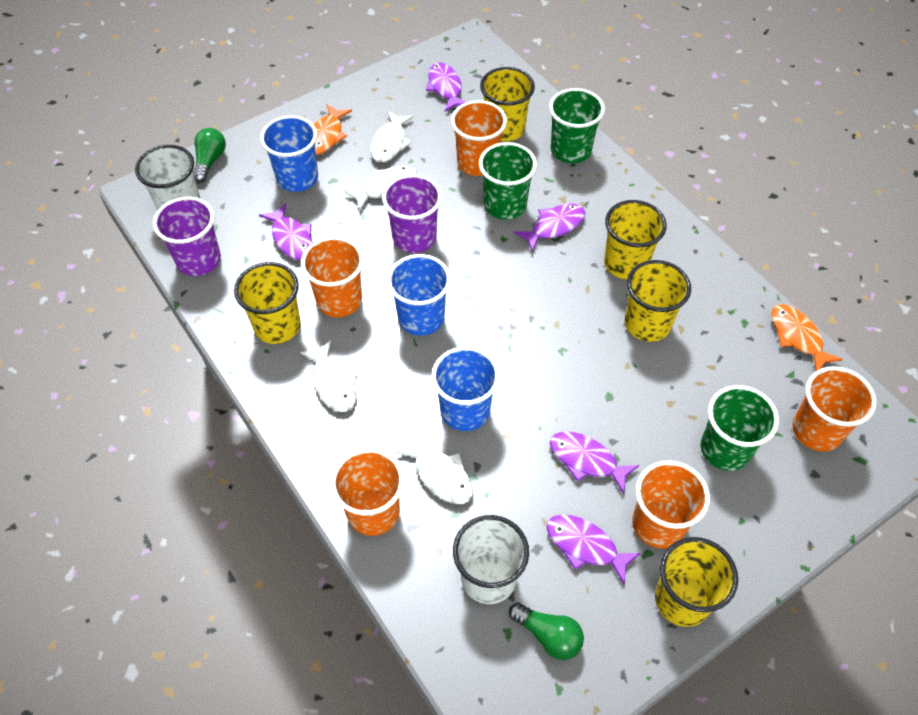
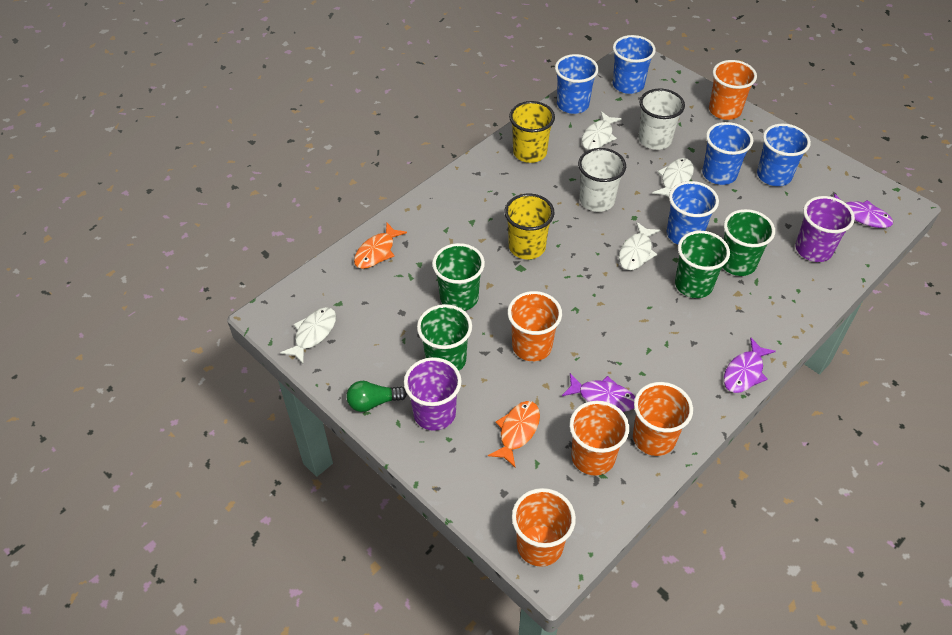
blue cup: [260,115,318,192] [387,254,451,335] [432,347,500,431] = 3 -> [555,54,599,114] [613,35,656,94] [667,181,719,244] [702,122,753,185] [757,124,811,186] = 5
green cup: [479,142,537,220] [549,88,605,163] [701,385,779,471] = 3 -> [417,304,472,371] [432,243,485,311] [675,231,730,298] [722,209,775,276] = 4
green light bulb: [194,128,226,183] [509,602,584,660] = 2 -> [347,381,407,412] = 1
purple fish: [259,203,313,260] [426,62,466,112] [514,203,585,252] [547,515,641,584] [550,432,639,494] = 5 -> [562,373,635,412] [724,338,776,393] [834,193,893,228] = 3
yellow cup: [234,262,301,344] [480,67,535,141] [604,200,667,279] [625,260,691,342] [655,537,738,627] = 5 -> [504,193,555,259] [509,101,555,163] = 2

